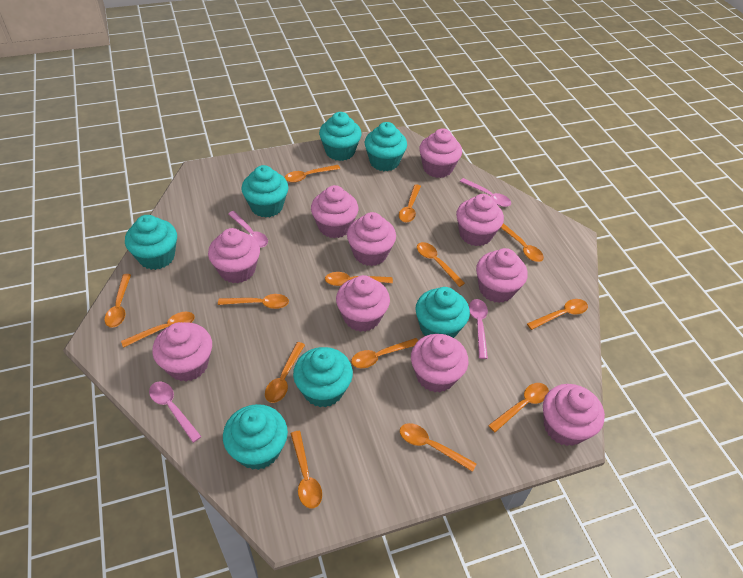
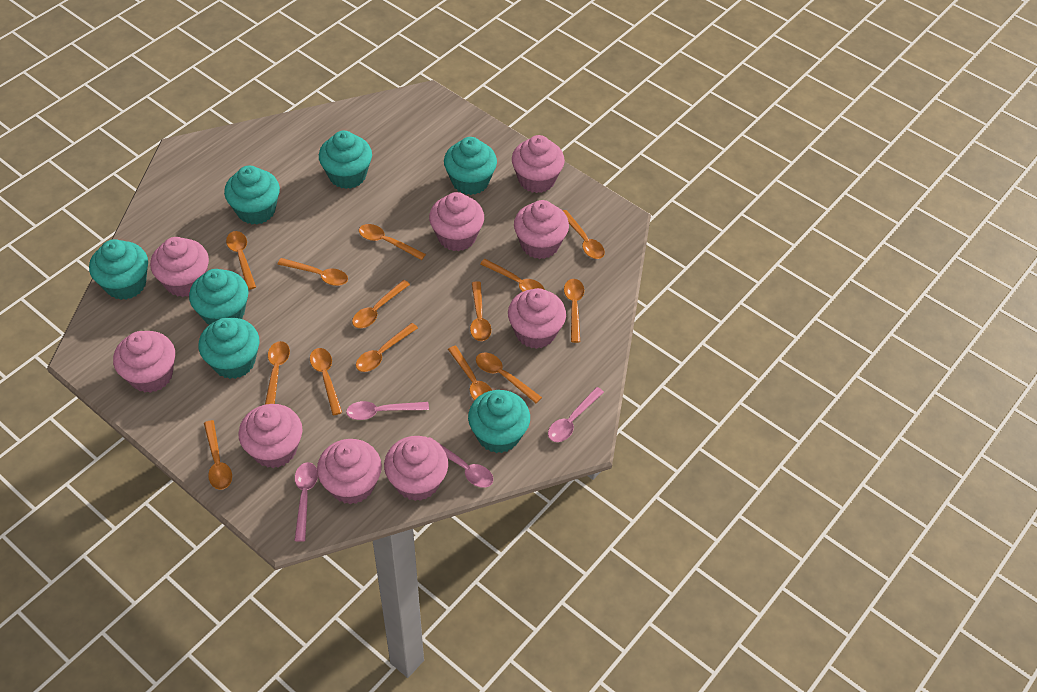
pink cupcake: [152,322,212,381] [208,228,260,283] [311,185,358,238] [336,275,390,332] [347,212,396,266] [411,334,469,392] [419,128,462,178] [456,194,504,246] [476,248,528,303] [543,384,605,446] = 10 -> [113,331,175,393] [150,237,209,297] [238,404,302,468] [317,439,382,504] [384,436,448,501] [429,192,484,251] [508,288,566,349] [512,135,565,193] [514,200,569,259] = 9

